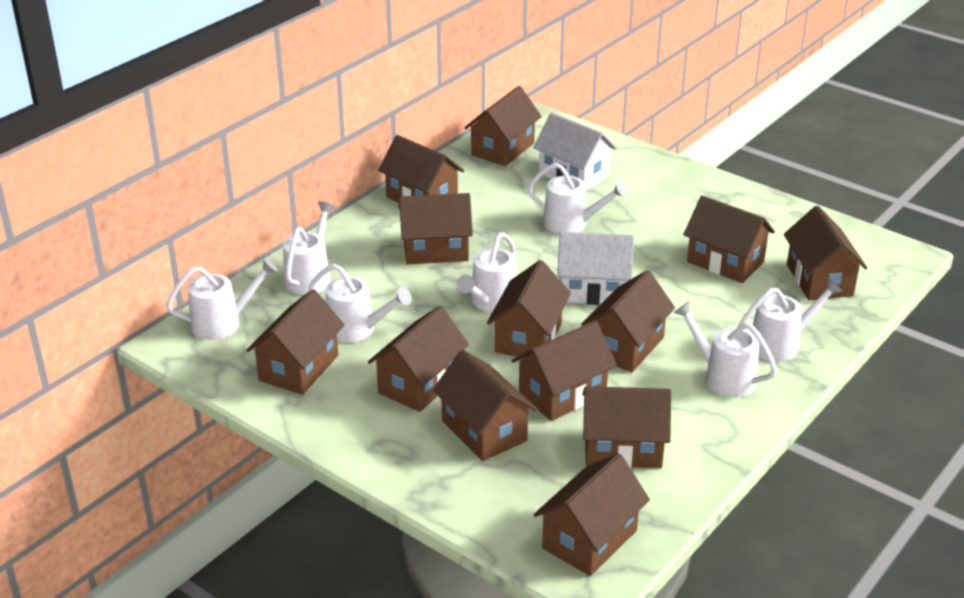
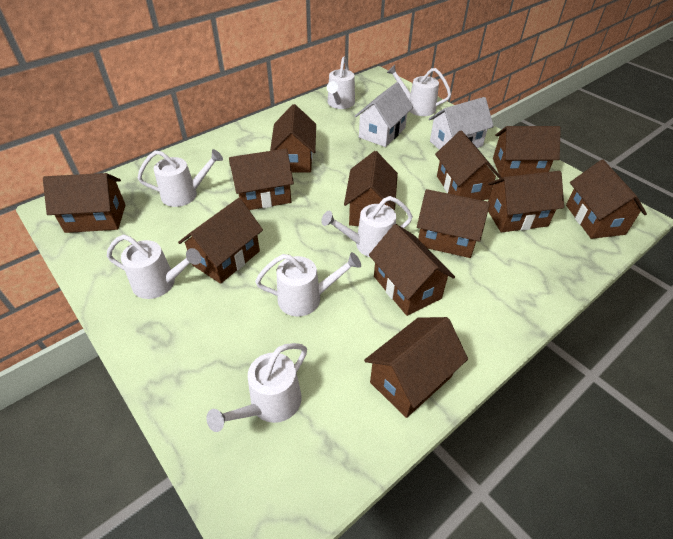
brown house: [246,289,344,395] [368,306,469,412] [378,135,464,203] [399,193,473,264] [433,350,537,461] [464,86,542,166] [487,260,571,358] [512,320,617,421] [534,453,650,576] [581,270,675,372] [582,386,671,468] [683,196,775,283] [784,206,867,300] = 13 -> [43,173,126,233] [178,198,263,284] [229,149,294,210] [270,104,316,172] [344,151,398,226] [364,317,468,418] [369,224,455,316] [417,189,490,258] [435,130,502,200] [488,171,564,233] [493,126,561,178] [566,160,647,239] = 12

